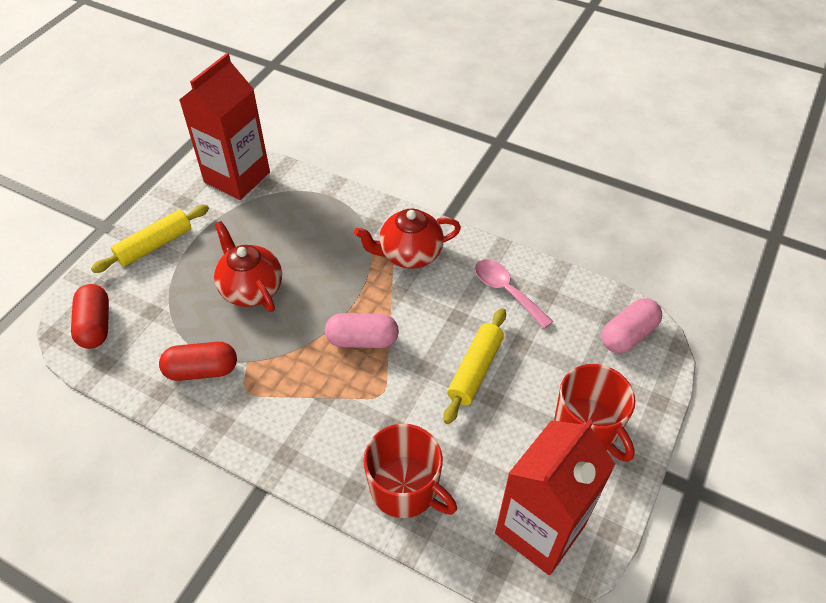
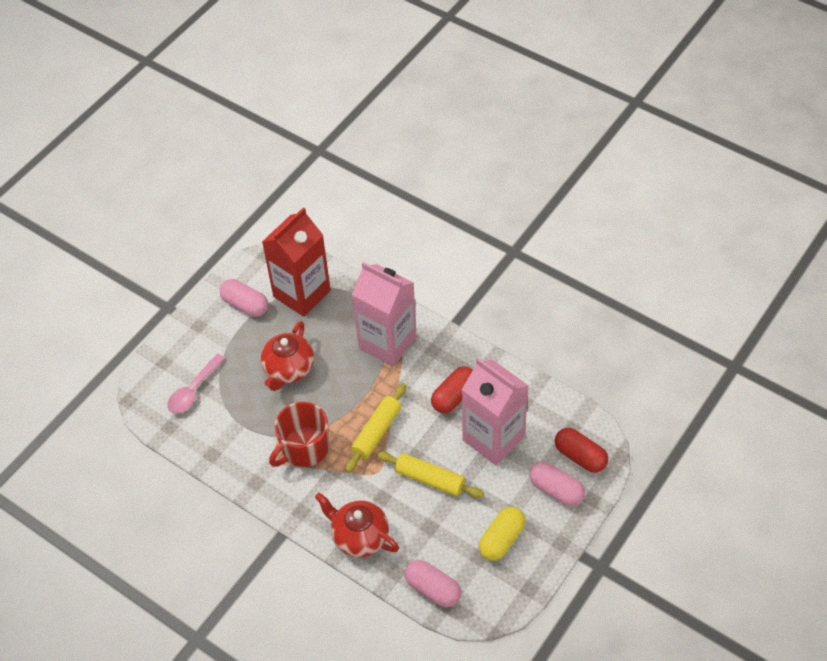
pink capsule: [325,313,399,348] [602,298,662,353] = 2 -> [220,279,268,317] [405,560,461,607] [530,462,585,506] = 3
pink carton: none = 0 -> [352,262,417,367] [462,358,529,465] = 2
red carton: [179,53,270,200] [495,418,615,575] = 2 -> [262,207,331,317] = 1
red mug: [363,424,457,518] [554,364,635,462] = 2 -> [269,402,329,467] = 1
yellow capsule: none = 0 -> [479,507,525,561] = 1

